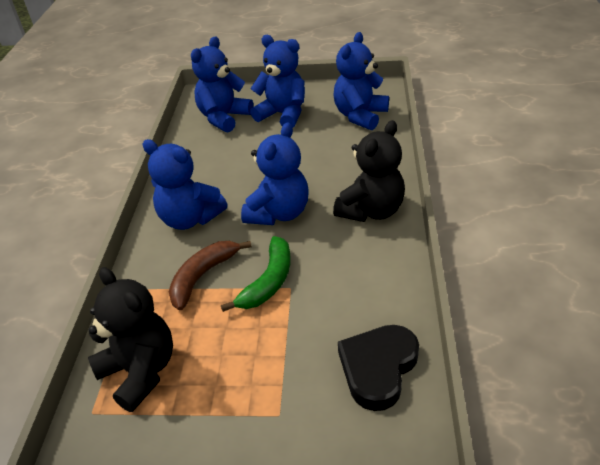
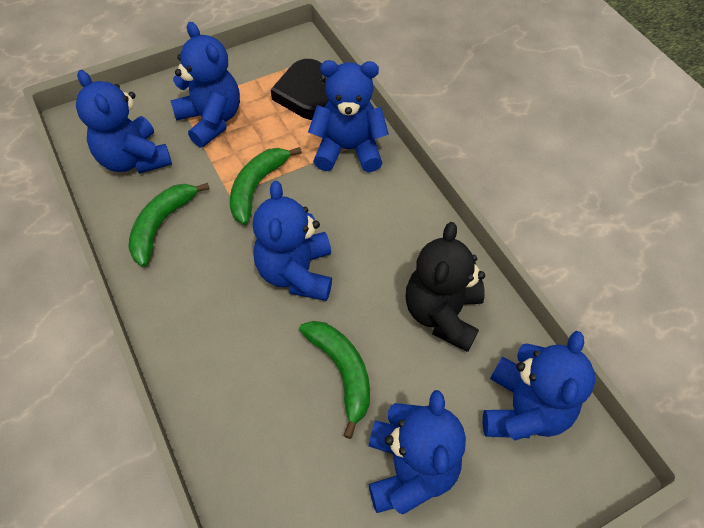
black teddy bear: [88,267,173,412] [333,120,405,222] = 2 -> [406,222,485,352] = 1
blue teddy bear: [142,139,228,230] [191,36,253,132] [241,122,308,225] [250,35,305,128] [334,32,389,130] = 5 -> [76,70,172,174] [170,22,240,147] [253,181,332,301] [308,60,389,172] [368,390,466,514] [483,331,595,441] = 6
brown banana: [169,241,252,311] = 1 -> none = 0
green banana: [221,236,291,312] = 1 -> [128,183,210,267] [230,147,302,225] [299,321,370,439] = 3

